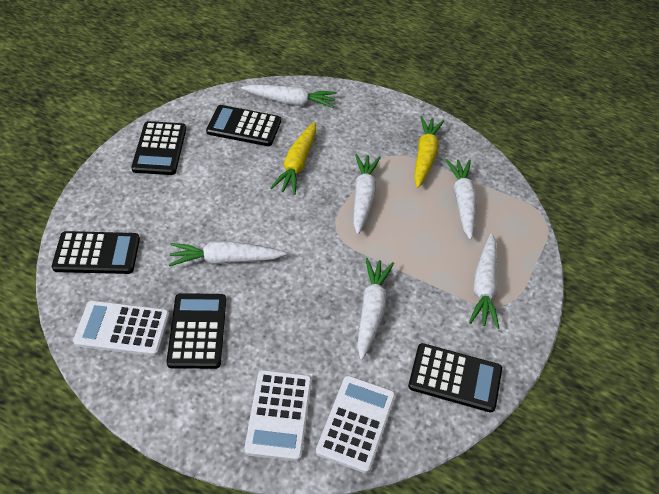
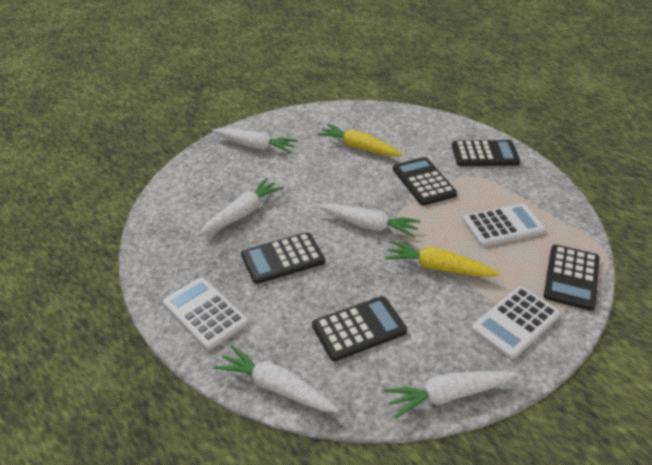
white carrot: [169,241,286,266] [241,84,337,108] [353,154,381,235] [357,258,394,360] [446,159,477,240] [469,233,499,329] = 6 -> [200,178,284,234] [212,128,298,153] [214,345,339,412] [317,203,421,238] [384,371,517,419] = 5

